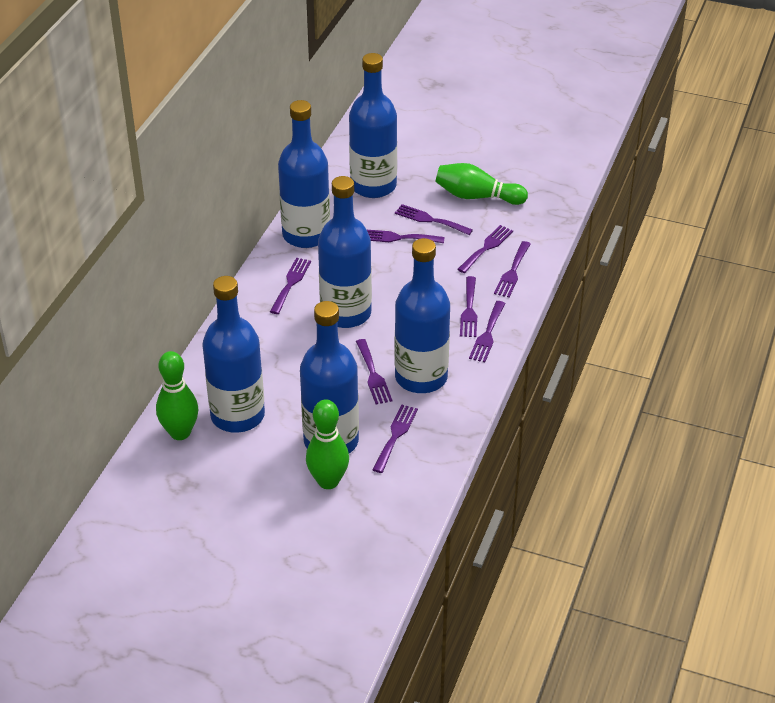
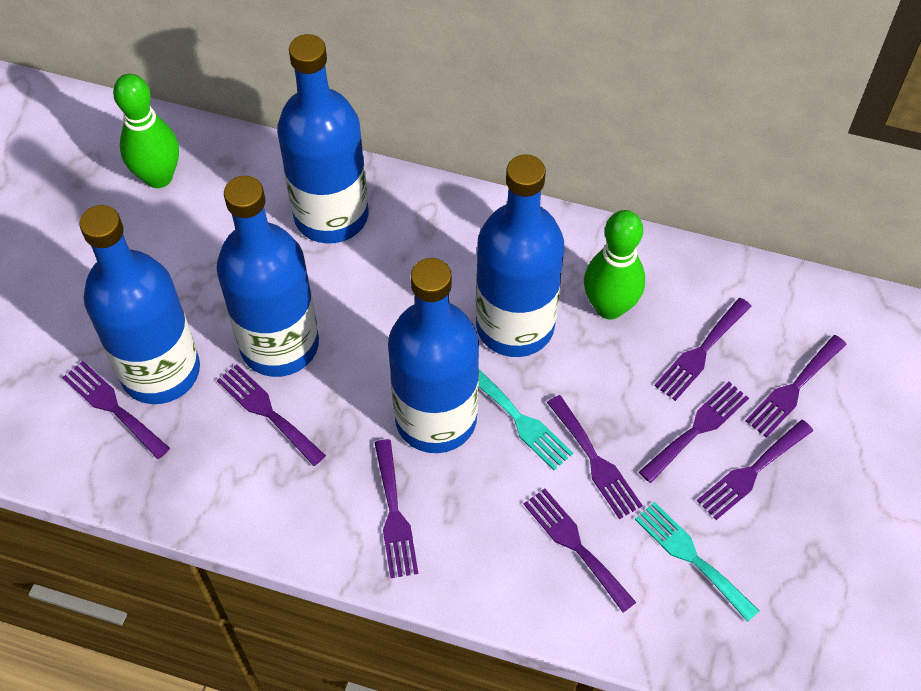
blue bottle: [202,276,265,433] [278,100,330,248] [300,301,359,453] [318,176,372,328] [349,53,397,198] [395,238,450,393] = 6 -> [80,205,200,404] [217,175,319,377] [277,34,368,244] [388,258,479,453] [476,154,564,357] = 5
green bowling pin: [156,351,198,440] [306,399,349,489] [436,163,528,205] = 3 -> [113,74,179,188] [584,210,645,320] = 2
turquoise fork: none = 0 -> [478,368,573,470] [635,502,759,622] = 2

